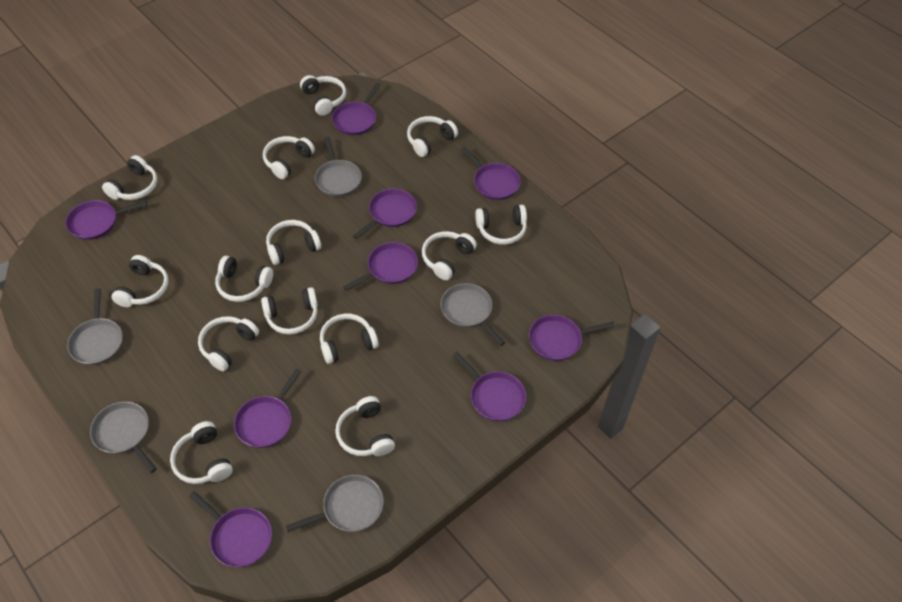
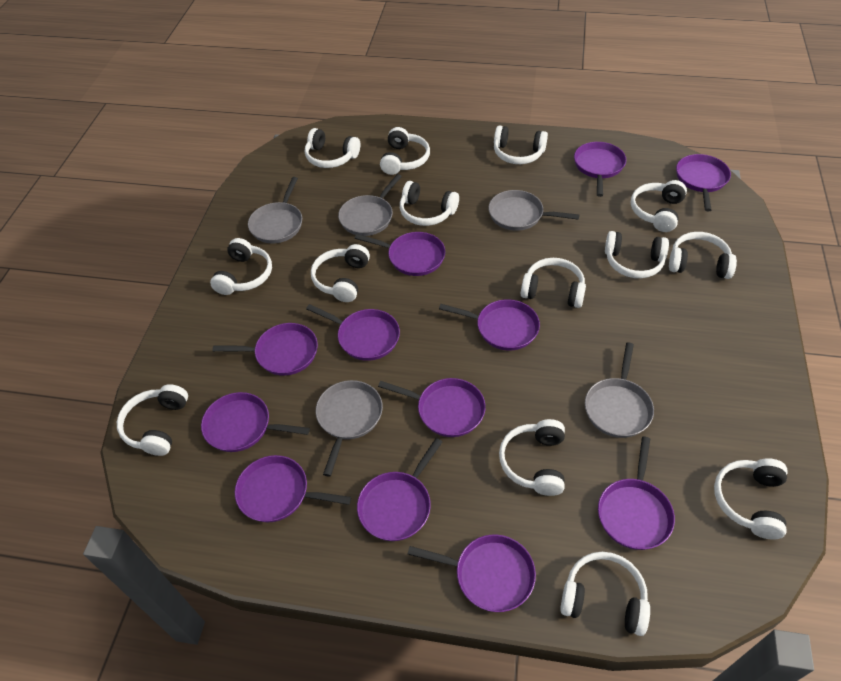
purple pan: [66,200,147,240] [189,491,272,567] [234,369,302,448] [332,83,381,135] [343,242,418,291] [353,188,417,239] [453,352,526,422] [461,146,521,200] [529,315,615,361] = 9 -> [201,392,310,452] [213,323,318,376] [235,455,351,522] [306,304,400,361] [355,232,445,276] [357,438,442,541] [378,378,486,437] [408,534,536,612] [439,299,540,351] [574,142,626,197] [598,437,675,550] [676,154,731,211] = 12

